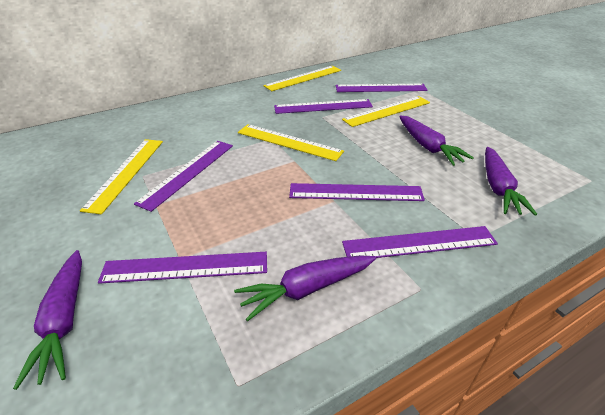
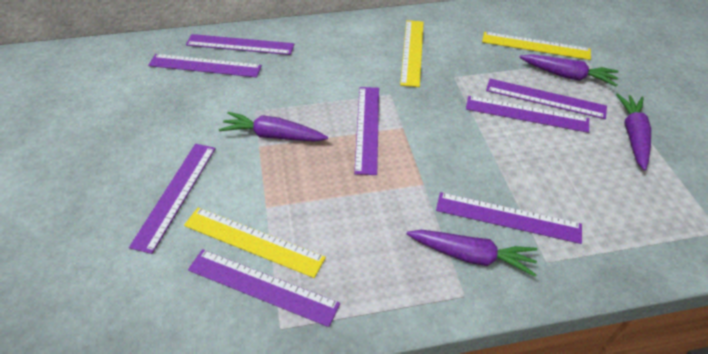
purple ruler: [98,252,267,284] [134,141,233,212] [274,99,373,114] [289,183,425,201] [335,84,428,92] [342,226,498,258] = 6 -> [129,144,216,254] [148,54,262,78] [186,34,294,55] [188,249,340,327] [354,87,379,175] [436,192,582,244] [466,96,589,133] [486,79,607,119] = 8
yellow ruler: [80,139,163,214] [238,124,344,161] [264,66,341,91] [342,96,430,127] = 4 -> [184,207,326,278] [400,20,424,87] [482,32,591,60] = 3

